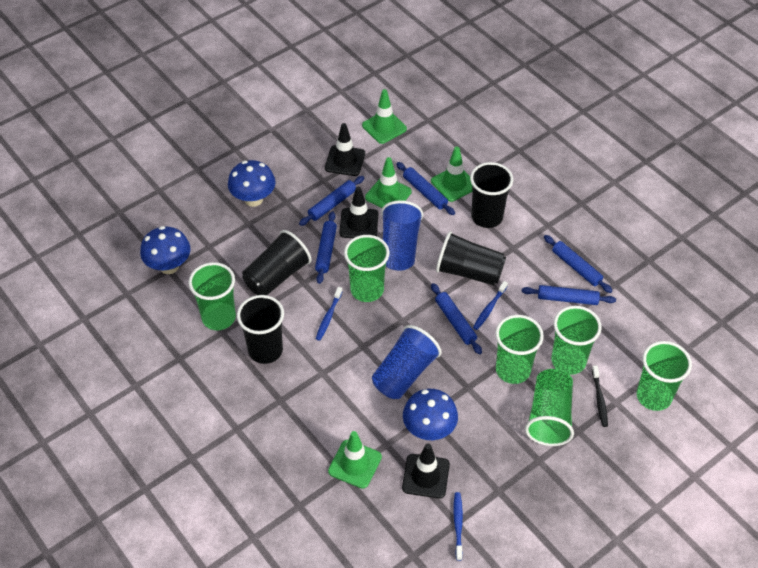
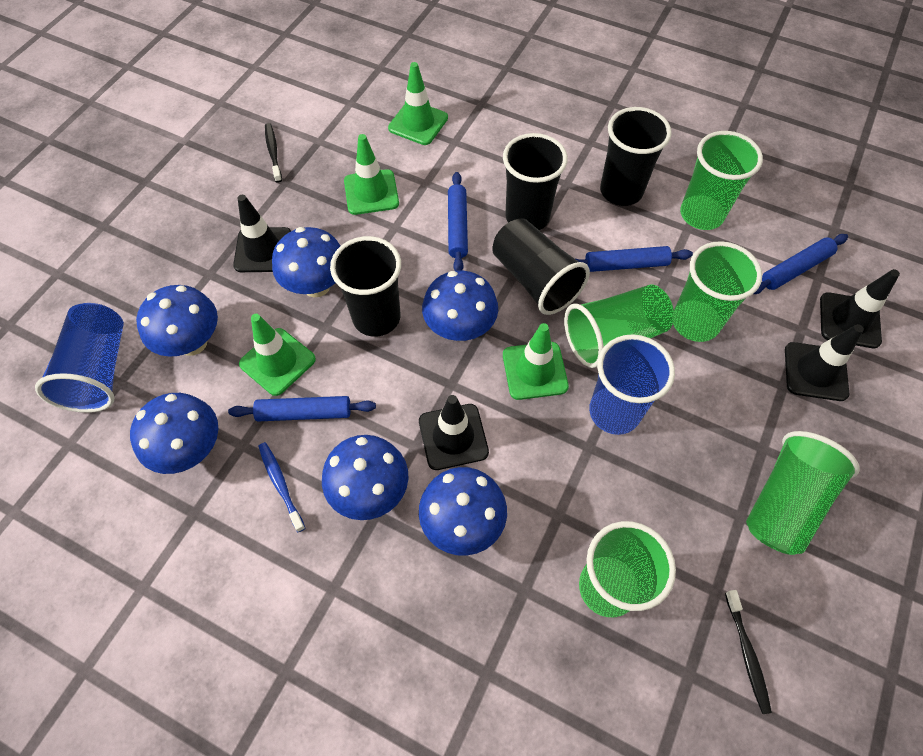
black toothbrush: [592,366,608,427] = 1 -> [265,123,282,183] [725,590,772,714] = 2
black traffic cone: [325,123,365,176] [339,187,378,238] [402,444,450,498] = 3 -> [233,195,291,272] [419,395,489,470] [785,324,864,401] [820,269,900,348] = 4
blue mushroom: [140,226,191,274] [228,160,275,207] [403,389,458,440] = 3 -> [130,393,218,474] [136,285,218,357] [272,227,340,298] [322,435,409,520] [419,467,507,556] [422,271,498,341] = 6
blue rolling pin: [299,176,364,226] [315,211,337,284] [396,162,455,215] [431,283,482,354] [522,285,616,305] [544,235,612,293] = 6 -> [228,396,376,422] [448,172,468,271] [574,246,693,272] [754,234,848,294] = 4
blue toothbrush: [316,287,343,341] [453,492,463,561] [473,281,508,330] = 3 -> [258,442,305,532] = 1
green cup: [188,262,236,330] [344,235,389,302] [495,315,544,384] [525,369,574,446] [552,306,602,375] [637,341,692,411] = 6 -> [564,284,674,368] [579,521,676,617] [673,241,762,342] [680,131,763,230] [746,431,860,555] = 5

